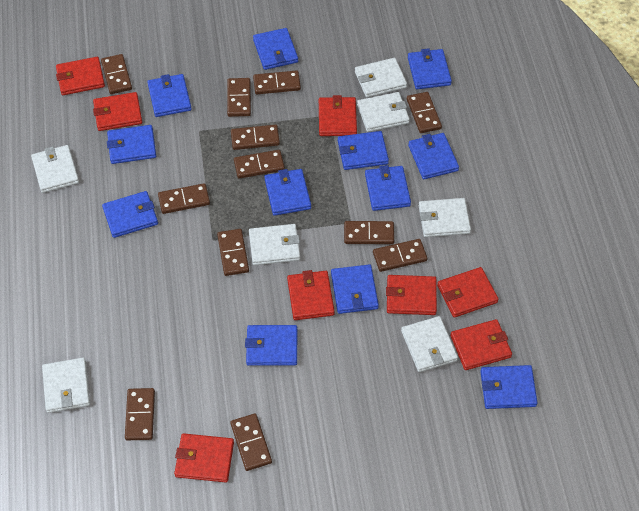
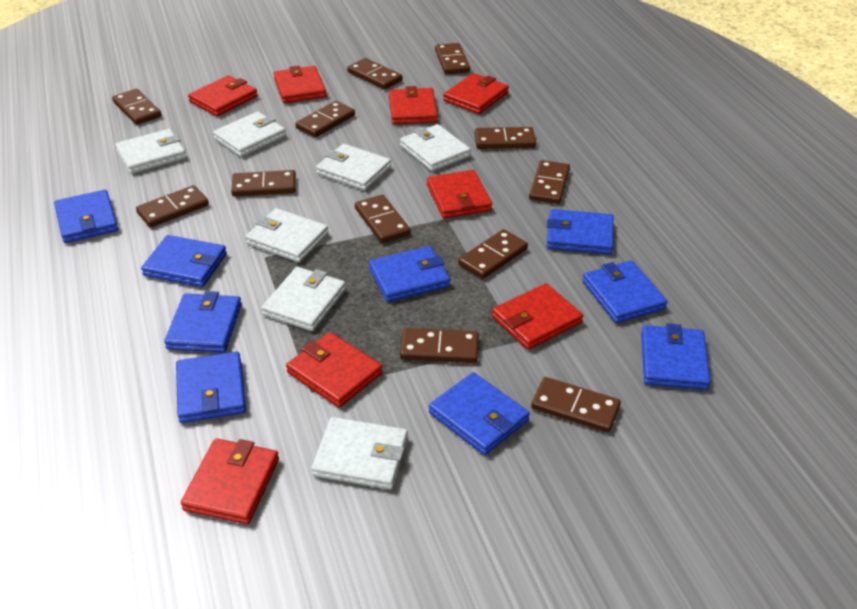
blue wallet: [102,191,158,238] [107,125,156,164] [147,74,192,117] [245,325,297,366] [253,28,298,70] [264,169,311,216] [331,264,379,314] [338,131,389,170] [365,165,411,211] [408,48,452,89] [408,133,459,179] [480,365,538,409] = 12 -> [54,190,118,243] [141,235,227,287] [164,291,242,353] [176,352,246,423] [369,246,450,302] [429,372,530,455] [547,209,614,254] [582,260,667,323] [641,323,711,390] = 9

